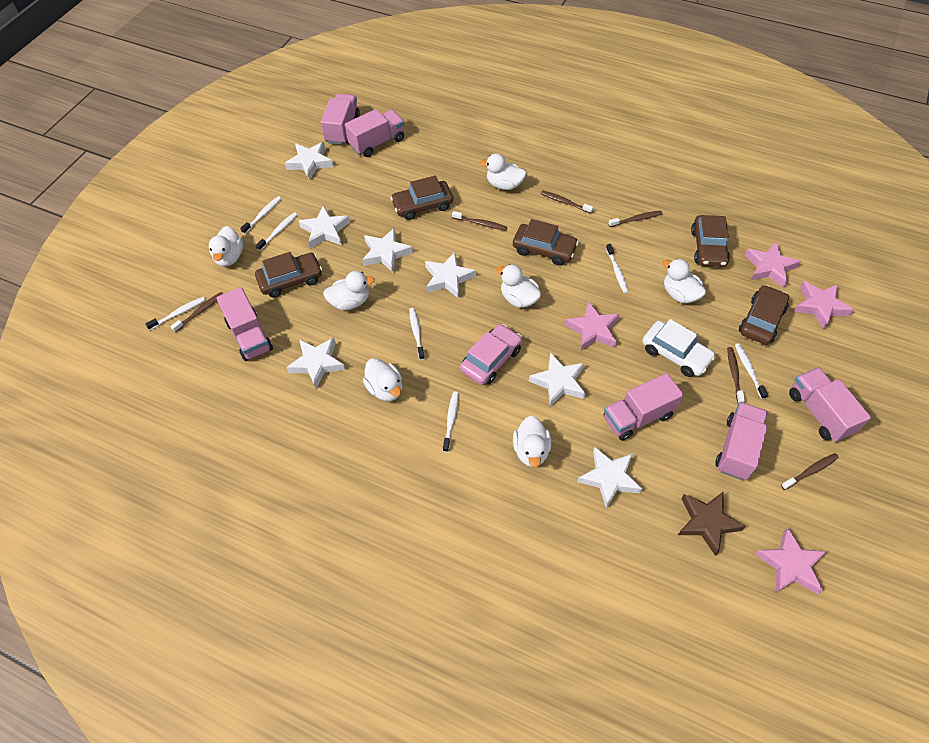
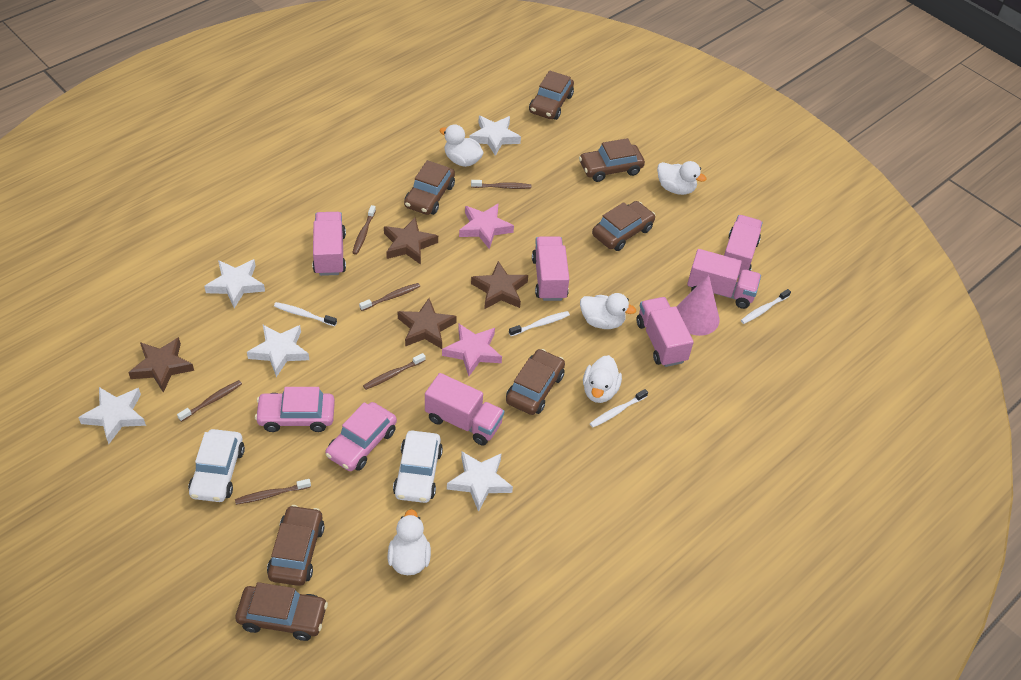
brown car: [255,252,322,298] [390,175,453,220] [513,219,579,266] [691,215,730,267] [739,285,789,345] = 5 -> [235,582,328,641] [267,505,324,586] [404,160,455,215] [506,349,565,415] [529,71,574,120] [579,138,645,182] [592,201,655,251] = 7
brown star: [678,491,746,556] = 1 -> [128,337,194,393] [384,217,438,265] [398,298,457,349] [471,261,528,309] = 4
pink car: [460,324,522,385] = 1 -> [255,387,335,432] [326,402,397,471] = 2
pink cone: none = 0 -> [677,275,720,336] = 1
pink star: [564,301,620,351] [744,242,801,288] [755,528,827,594] [794,281,854,329] = 4 -> [442,324,502,376] [459,203,514,249] = 2
white car: [642,319,716,377] = 1 -> [188,429,245,502] [393,431,443,503] = 2
white duck: [209,226,243,267] [323,271,375,310] [363,358,402,401] [480,153,526,190] [496,264,541,308] [513,416,551,467] [662,259,706,303] = 7 -> [388,509,431,575] [439,124,484,167] [580,293,636,329] [583,355,622,403] [657,161,707,195] = 5
white star: [285,142,334,180] [286,337,345,388] [299,205,350,248] [362,228,413,273] [425,252,476,299] [529,352,586,407] [577,447,642,509] = 7 -> [78,387,146,444] [204,259,265,308] [247,325,309,377] [447,452,513,512] [469,116,521,156] = 5
white toothbrush: [145,297,205,330] [240,196,281,234] [256,212,298,251] [409,308,425,360] [443,391,459,452] [606,244,629,293] [735,343,768,399] = 7 -> [274,302,337,326] [509,311,570,336] [590,389,648,428] [741,289,791,324] = 4

